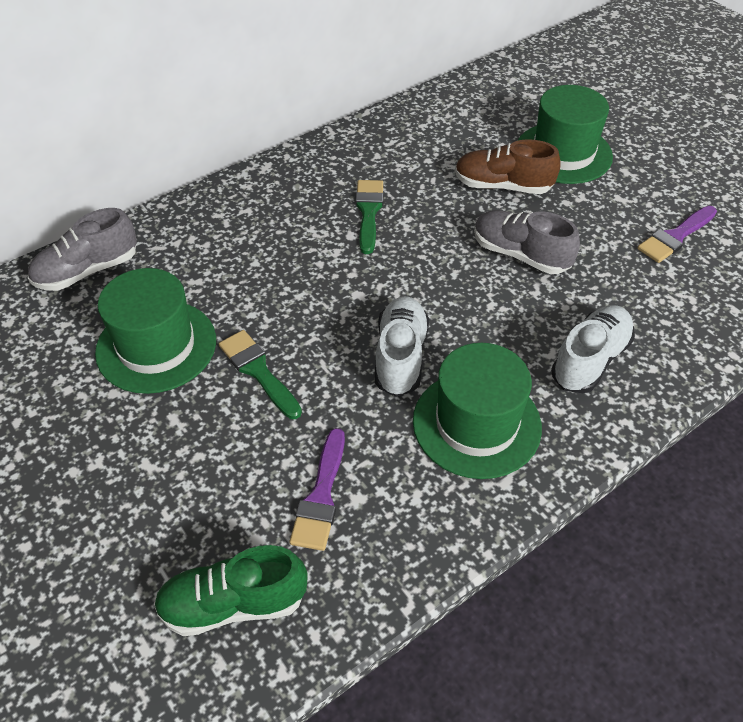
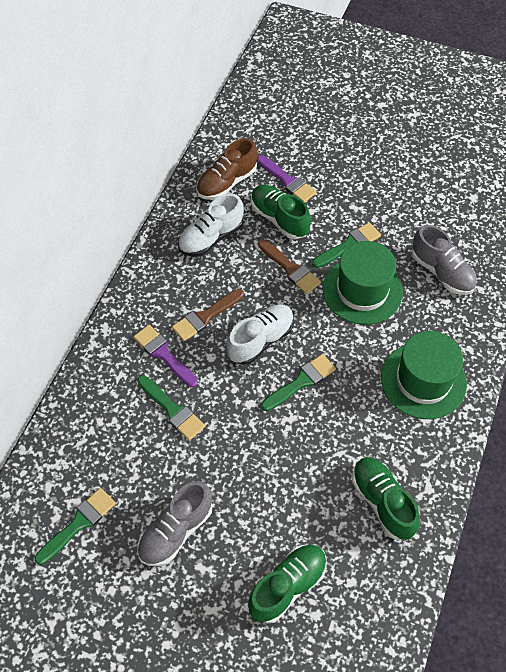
brown brush: none = 0 -> [172,289,244,341] [258,239,321,294] = 2
green brush: [219,330,302,419] [356,180,384,254] = 2 -> [34,488,116,565] [137,375,205,441] [261,354,336,411] [312,222,381,268] = 4
green hat: [95,268,216,394] [413,343,542,479] [518,85,613,184] = 3 -> [322,241,403,325] [381,331,467,419] = 2
green shoe: [154,545,308,636] = 1 -> [248,544,327,624] [251,185,311,239] [352,457,420,540] = 3

